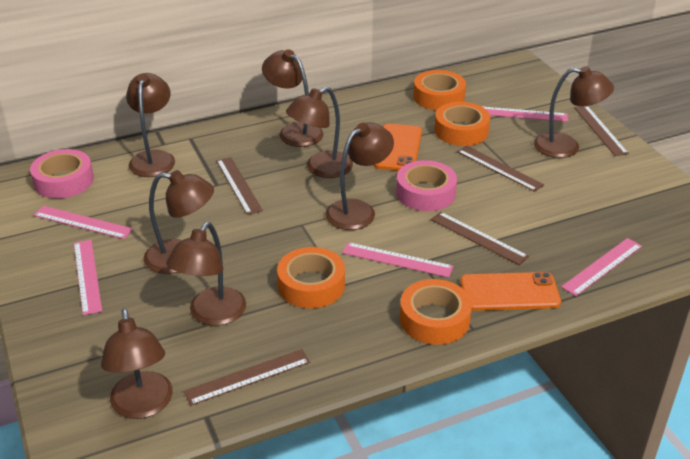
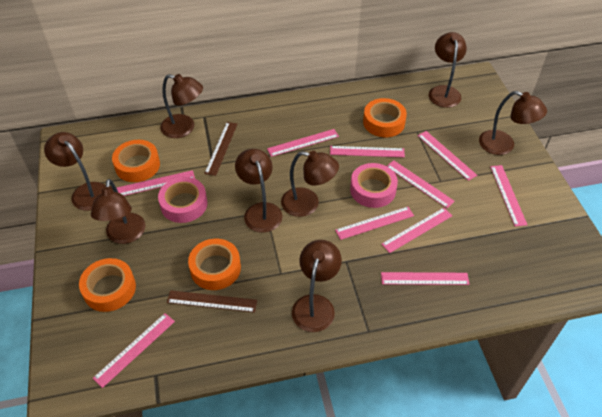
brown ruler: [184,349,310,406] [217,157,263,215] [431,212,529,265] [457,145,544,192] [574,106,629,156] = 5 -> [167,290,257,313] [204,122,238,176] = 2
orange phone: [374,124,422,171] [460,272,561,311] = 2 -> none = 0
pink ruler: [34,206,133,239] [74,240,102,315] [342,242,453,277] [481,106,568,122] [561,238,642,296] = 5 -> [93,313,175,388] [117,170,195,196] [267,129,339,157] [330,146,405,157] [335,207,414,240] [381,208,452,253] [381,272,470,285] [387,160,455,208] [418,131,477,181] [490,165,527,227] = 10

